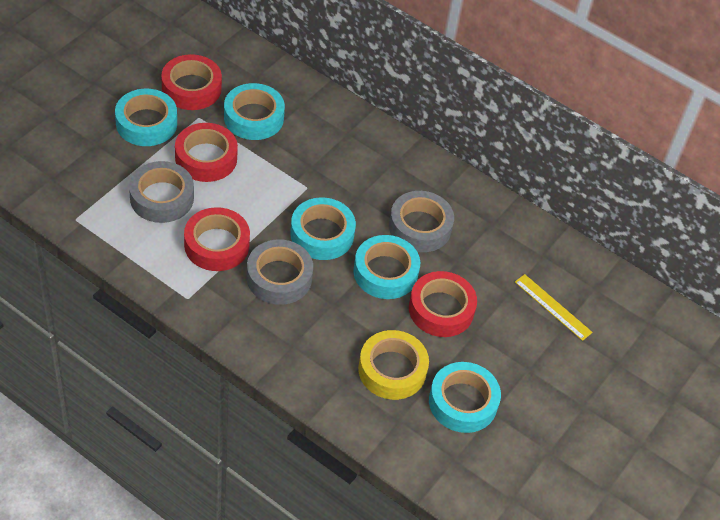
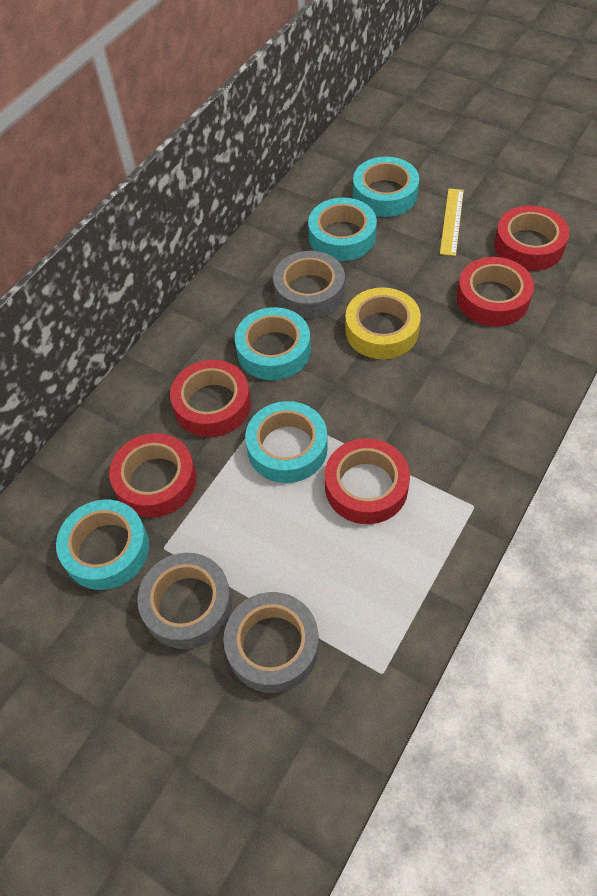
red tape: [161,54,222,110] [175,123,238,182] [184,207,250,271] [409,271,477,337] = 4 -> [109,433,196,517] [170,360,251,437] [325,438,410,524] [457,257,534,326] [494,206,569,271] = 5

